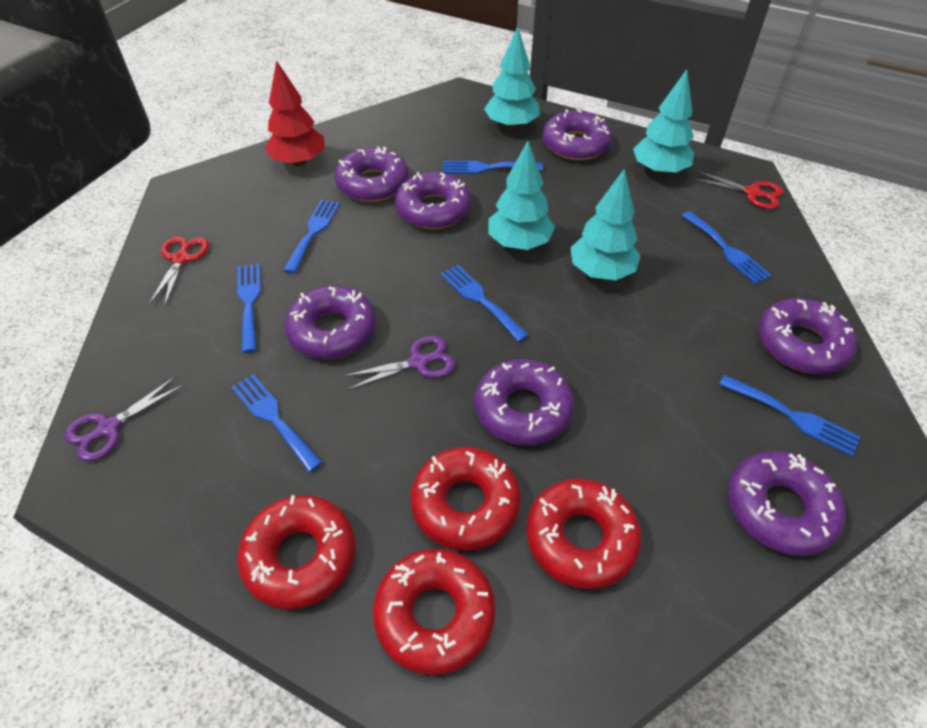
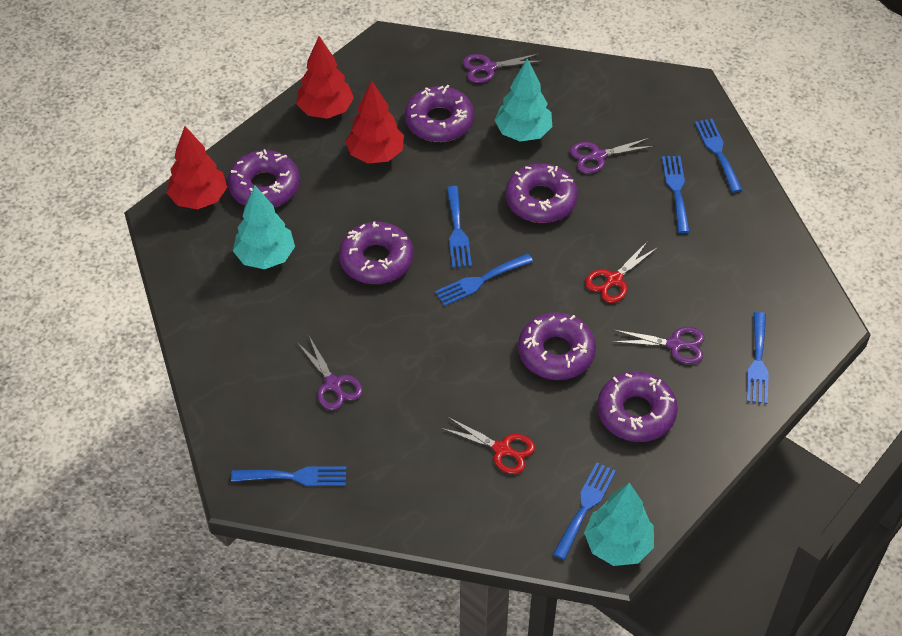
purple donut: [285,286,376,359] [335,146,409,202] [395,172,472,229] [475,359,574,446] [542,109,612,160] [728,451,846,556] [758,298,857,374] = 7 -> [228,149,300,207] [339,222,413,284] [405,85,474,142] [505,163,578,223] [518,312,596,380] [597,371,678,442] = 6
purple scissors: [65,376,184,462] [343,336,455,390] = 2 -> [297,336,363,410] [462,53,543,83] [570,138,654,174] [612,327,705,364] = 4
red donut: [237,495,356,610] [373,549,496,675] [411,447,521,551] [526,478,642,589] = 4 -> none = 0
red tree: [265,60,325,166] = 1 -> [167,126,227,209] [296,36,354,119] [345,81,404,164] = 3
turquoise tree: [484,26,540,130] [488,141,555,250] [570,169,641,280] [633,69,694,175] = 4 -> [233,186,295,269] [495,58,552,142] [584,482,654,566] = 3

